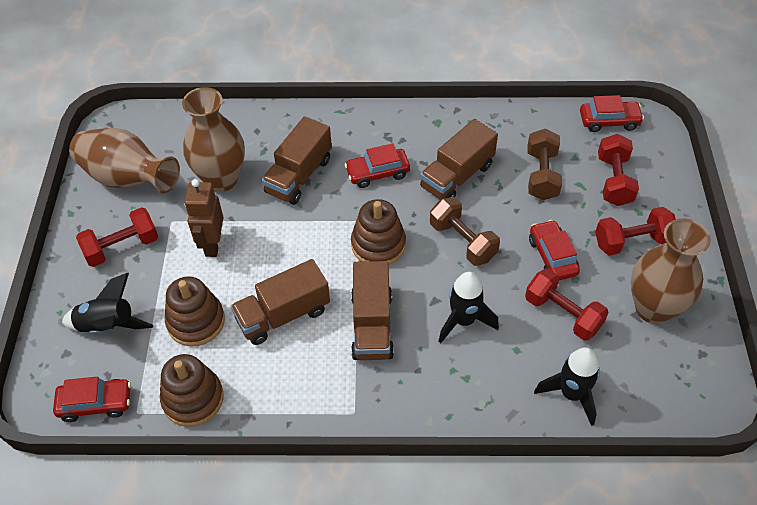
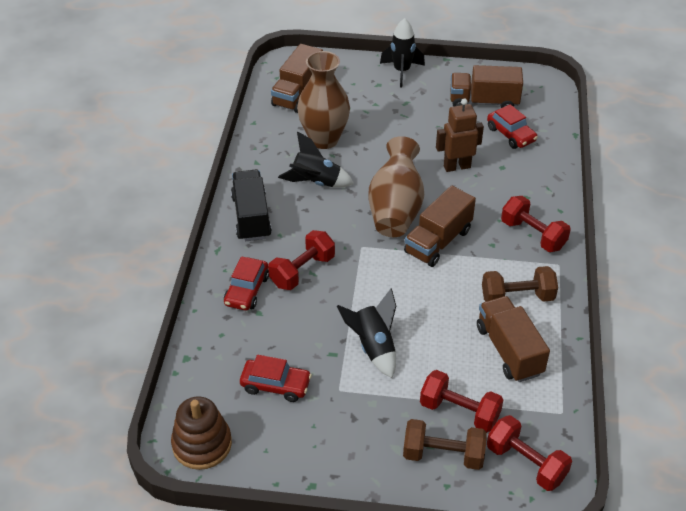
black truck: none = 0 -> [231,170,272,241] = 1
brown stacking toy: [160,354,224,427] [165,276,225,346] [351,199,406,265] = 3 -> [171,397,232,470] = 1
brown vase: [69,128,180,193] [182,87,245,192] [631,218,711,324] = 3 -> [297,51,350,149] [369,136,424,237] = 2
red car: [53,377,131,422] [345,143,410,188] [529,220,580,280] [580,95,644,132] = 4 -> [224,256,269,311] [240,355,312,402] [487,104,538,149] = 3

